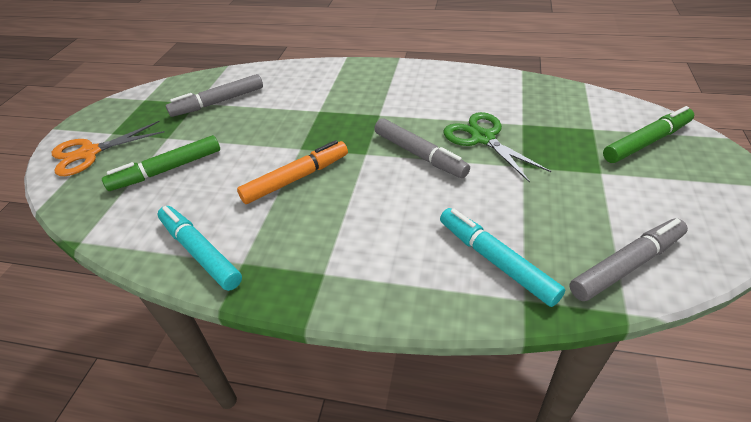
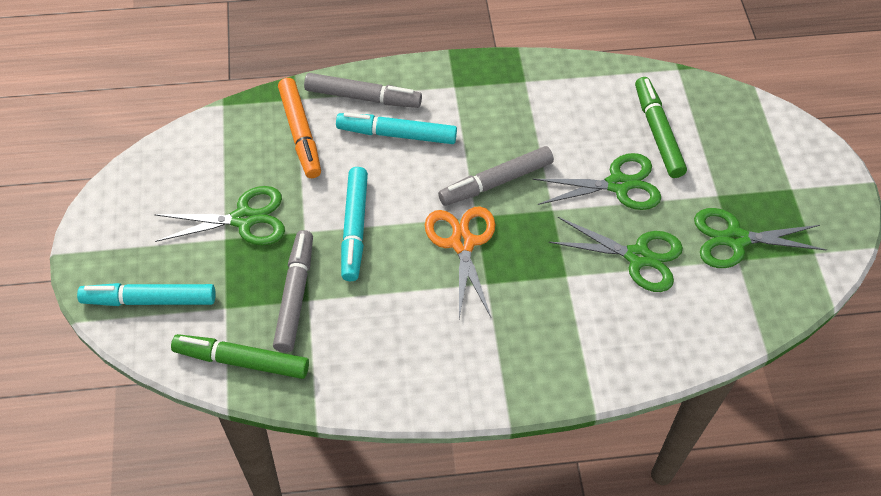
green scissors: [444,112,551,183] = 1 -> [154,186,285,245] [532,153,661,210] [549,217,683,292] [694,208,827,268] = 4
turquoise marker: [158,206,242,291] [440,208,566,307] = 2 -> [77,283,216,306] [336,112,457,144] [341,167,368,281] = 3

